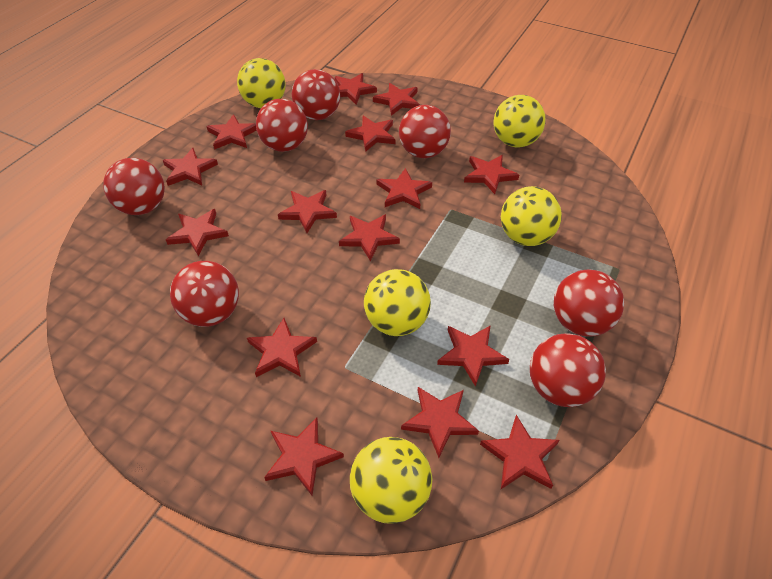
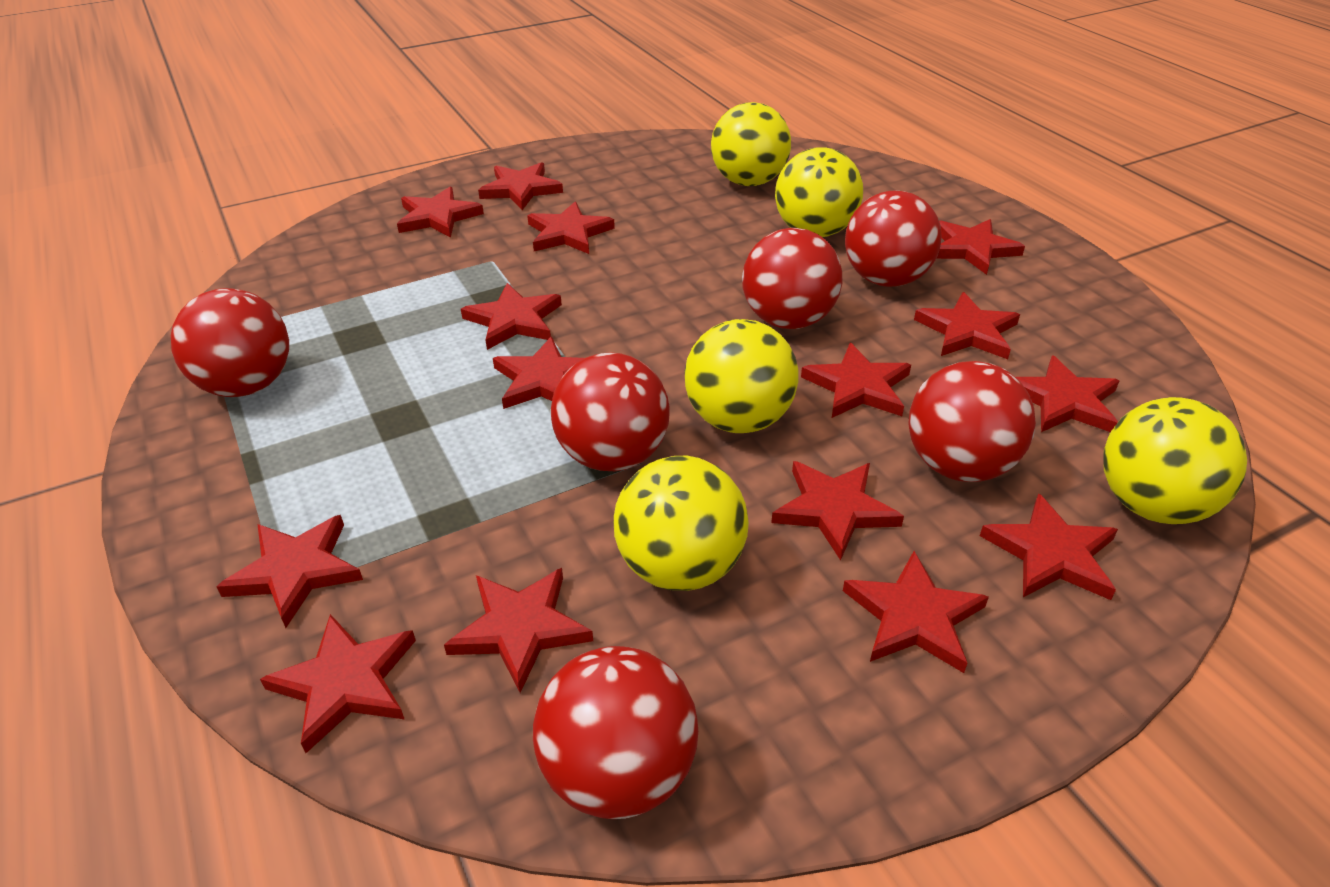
red ball: [103,158,165,215] [170,261,239,327] [256,99,308,152] [292,69,340,120] [399,105,451,158] [530,333,606,407] [554,269,624,337] = 7 -> [171,288,289,397] [533,646,698,819] [550,352,669,471] [742,228,842,329] [845,190,942,287] [908,361,1036,482] = 6

